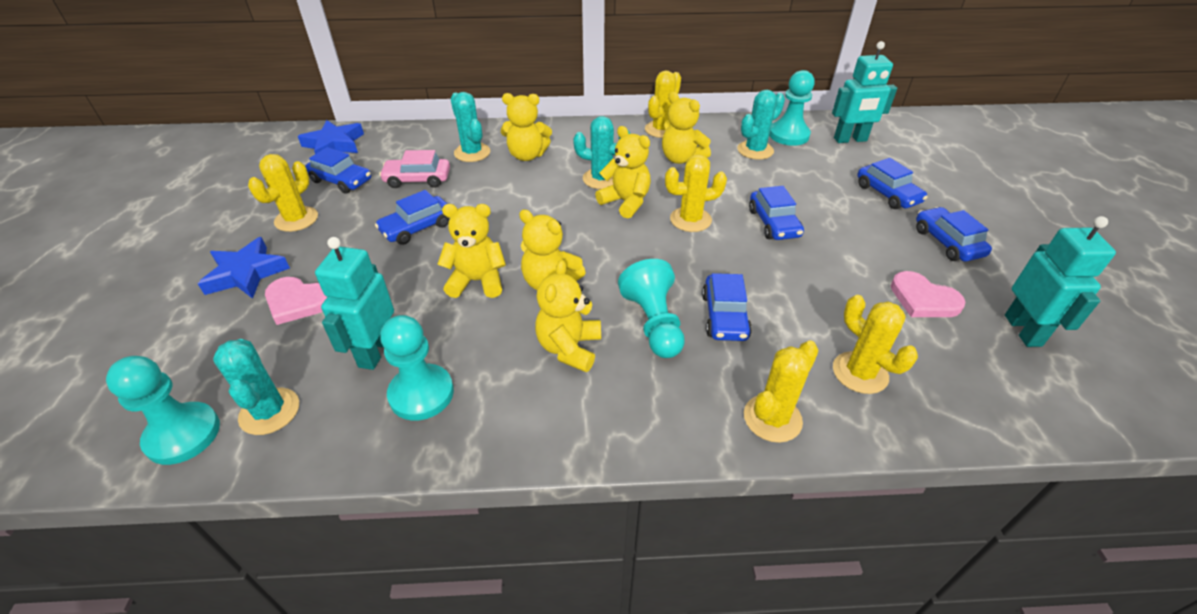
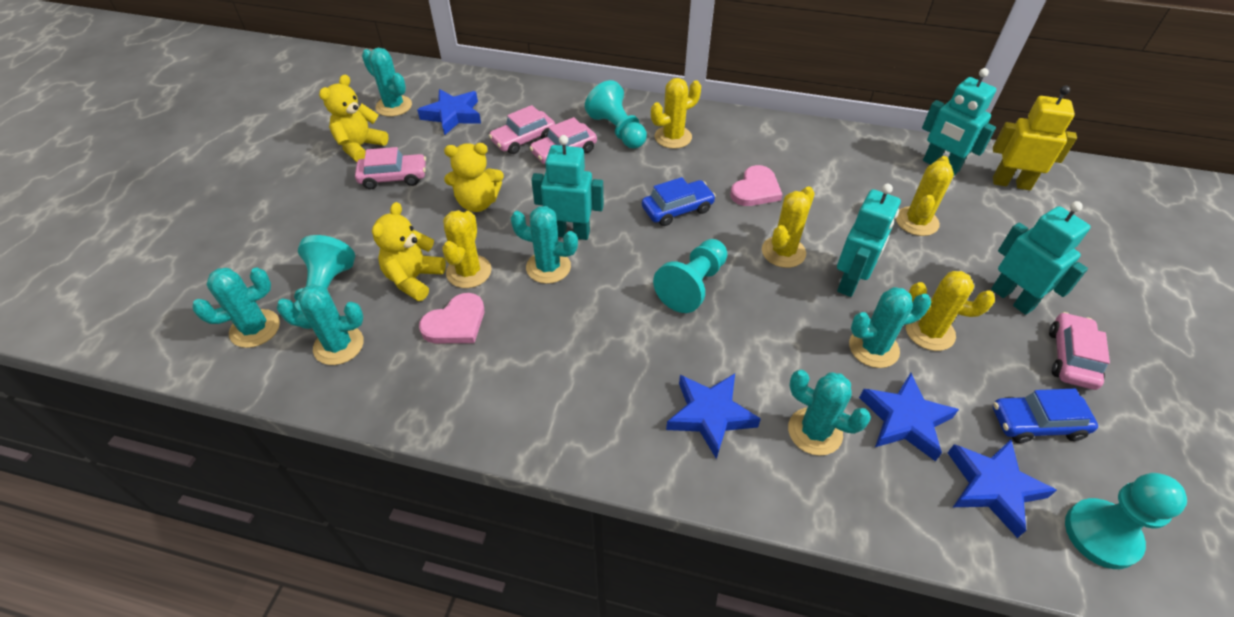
blue car: [305,147,371,194] [375,190,449,245] [702,273,752,341] [749,186,804,240] [857,158,928,209] [916,207,992,262] = 6 -> [642,177,716,226] [993,389,1098,443] = 2
blue star: [198,237,290,299] [298,120,364,154] = 2 -> [417,89,481,135] [666,374,761,459] [859,373,959,461] [947,440,1057,538] = 4
pink car: [379,150,450,188] = 1 -> [355,147,426,189] [489,105,555,154] [529,117,597,164] [1049,312,1110,390] = 4
turquoise cactus: [213,339,299,435] [451,92,490,162] [573,116,630,189] [737,90,785,160] = 4 -> [192,268,280,348] [276,284,364,365] [362,48,412,117] [511,206,578,284] [788,370,871,456] [849,287,931,368] = 6
turquoise robot: [315,237,394,370] [832,41,897,143] [1005,216,1116,347] = 3 -> [531,135,604,240] [837,184,901,297] [922,68,996,176] [991,201,1090,315] = 4
yellow robot: none = 0 -> [993,86,1077,190] = 1
yellow teddy bear: [437,204,506,298] [501,93,552,161] [519,209,586,290] [535,260,601,372] [595,126,651,218] [662,92,711,164] = 6 -> [319,75,389,162] [372,202,446,301] [444,143,504,212] = 3

